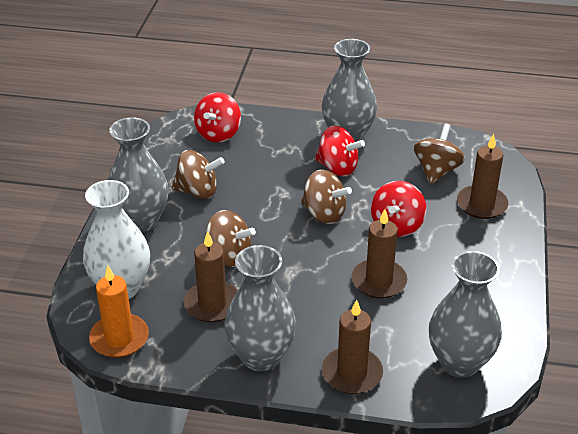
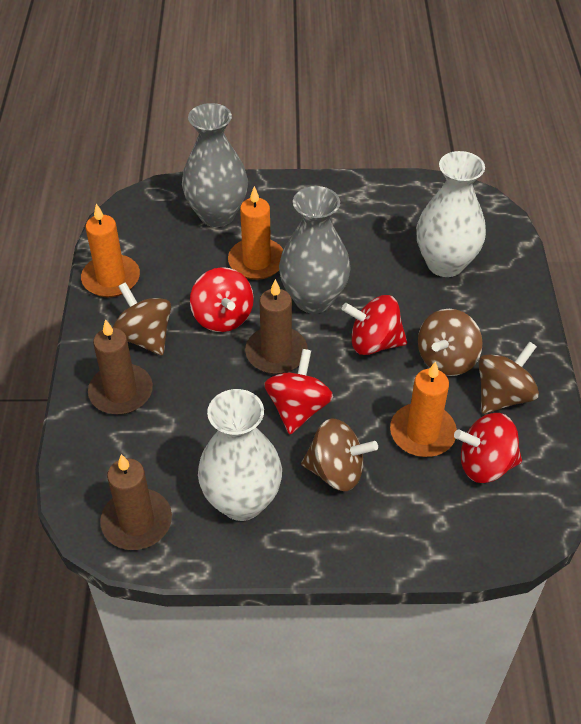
brown candle: [184,231,238,322] [322,300,383,394] [351,209,407,298] [457,134,509,219] = 4 -> [88,319,153,415] [100,454,172,550] [245,279,308,374] = 3
grey vase: [108,117,168,232] [225,245,296,371] [322,39,377,142] [429,251,502,378] = 4 -> [182,103,248,227] [279,186,351,314] = 2
orange candle: [89,265,149,358] = 1 -> [81,204,140,297] [228,186,283,280] [390,361,457,457] = 3
red spinning top: [194,92,241,143] [315,126,365,176] [371,181,426,237] = 3 -> [190,267,254,332] [264,349,333,434] [342,295,407,355] [454,413,522,483] = 4
white vase: [83,180,150,299] = 1 -> [198,389,282,521] [416,151,486,277] = 2

